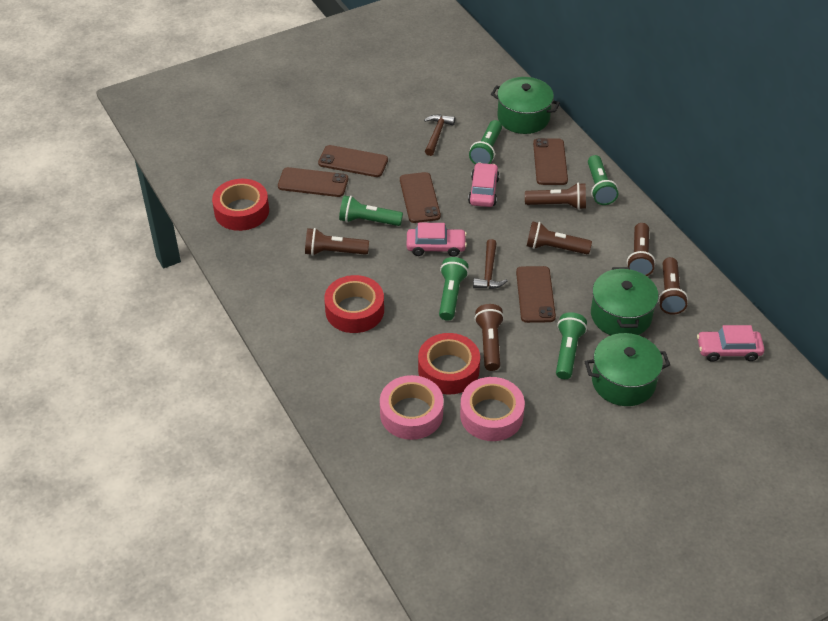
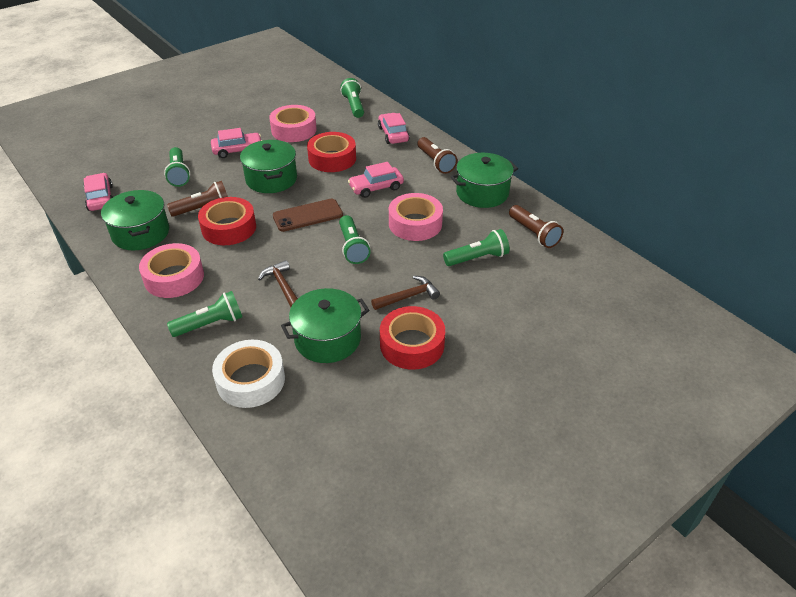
brown flashlight: [305,228,369,256] [475,304,504,371] [525,183,586,210] [527,221,592,254] [627,223,656,276] [658,257,688,315] = 6 -> [167,181,228,217] [417,137,457,174] [509,205,563,248] = 3
brown phone: [278,167,348,197] [318,145,388,177] [400,172,441,223] [516,266,556,323] [533,138,568,185] = 5 -> [273,199,343,232] = 1
green pot: [491,77,560,134] [585,333,670,406] [591,267,659,335] = 3 -> [101,190,169,250] [240,140,297,193] [281,288,369,363] [450,153,518,208] = 4
pink car: [407,223,467,257] [468,162,500,207] [697,325,765,362] = 3 -> [84,173,113,211] [211,128,262,158] [348,162,404,198] [378,113,409,144] = 4
pink tape: [380,375,444,440] [460,377,525,441] = 2 -> [139,243,204,298] [269,105,317,142] [389,193,443,241] = 3
white tape: none = 0 -> [212,340,285,408] = 1

